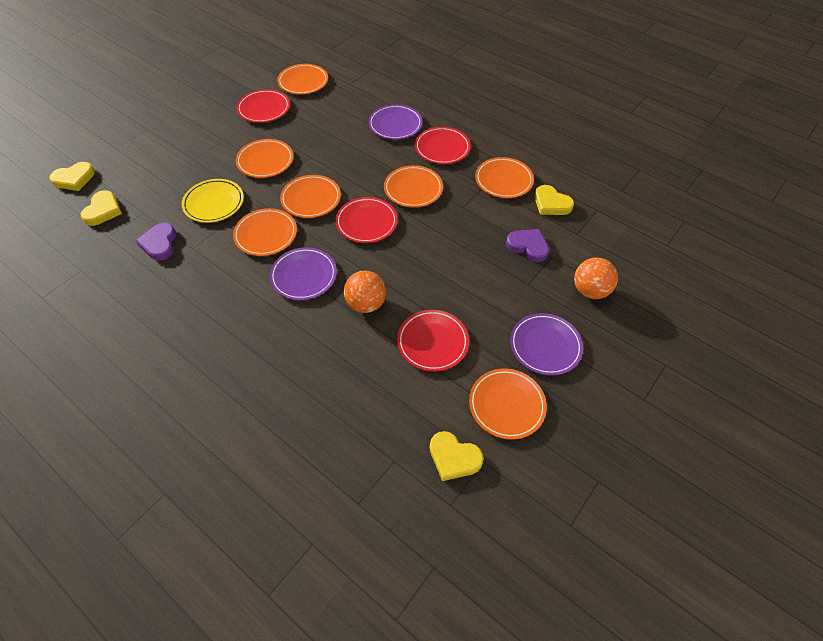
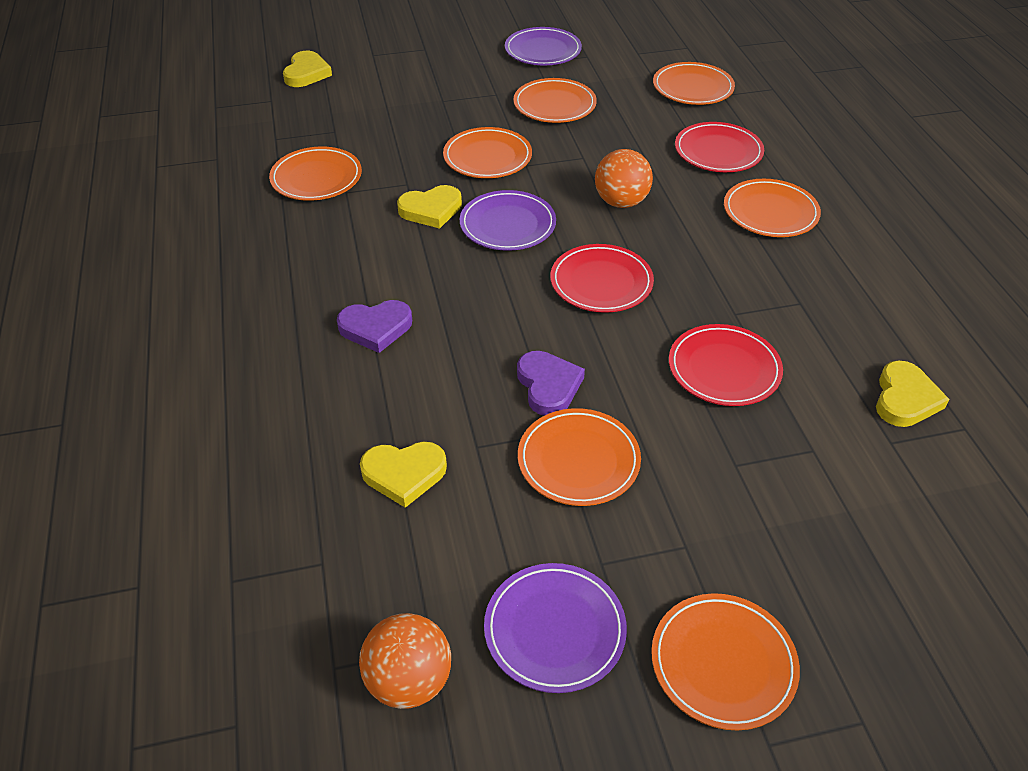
red plate: [236,89,290,123] [335,197,398,243] [397,310,469,372] [415,127,471,164] = 4 -> [550,244,654,313] [669,324,783,406] [675,122,764,172] = 3
yellow plate: [182,179,244,223] = 1 -> none = 0

